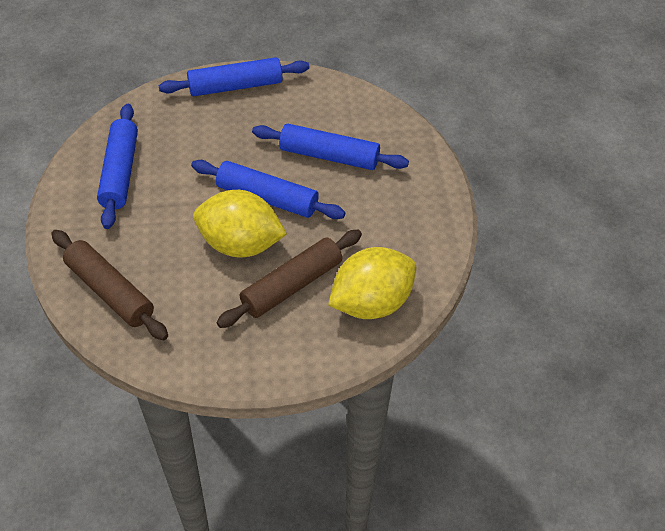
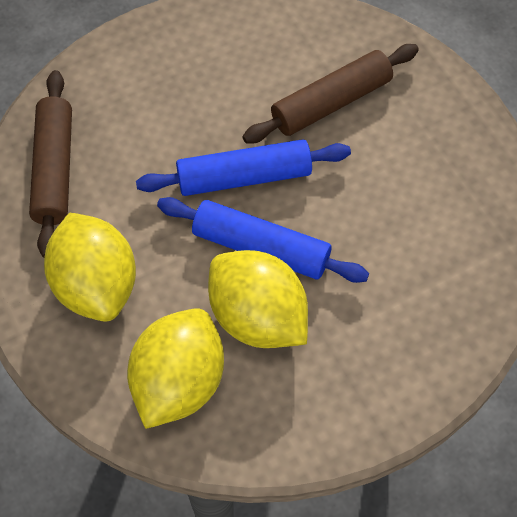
blue rolling pin: [97,104,138,229] [159,57,309,96] [191,160,346,219] [252,124,409,170] = 4 -> [136,139,351,196] [157,197,369,283] = 2
yellow lemon: [193,190,287,257] [328,247,416,319] = 2 -> [44,212,136,322] [127,308,224,429] [208,250,308,348] = 3

